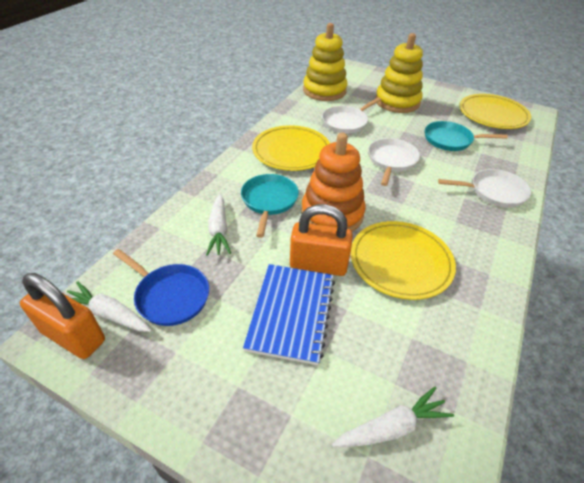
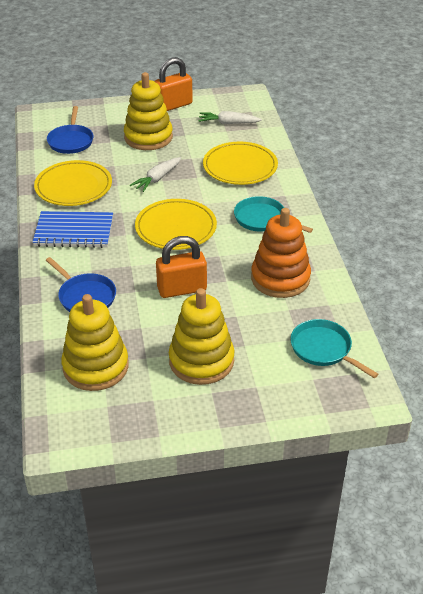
blue pan: [113,249,209,326] = 1 -> [46,257,116,312] [47,106,93,154] = 2
white carrot: [67,281,151,332] [206,194,231,256] [332,387,454,447] = 3 -> [130,157,181,192] [198,111,262,124] = 2
white pan: [322,97,382,134] [368,138,420,186] [438,169,531,208] = 3 -> none = 0
yellow stacking toy: [303,23,347,101] [375,33,423,113] = 2 -> [61,294,129,391] [124,72,173,150] [169,288,234,385] = 3

